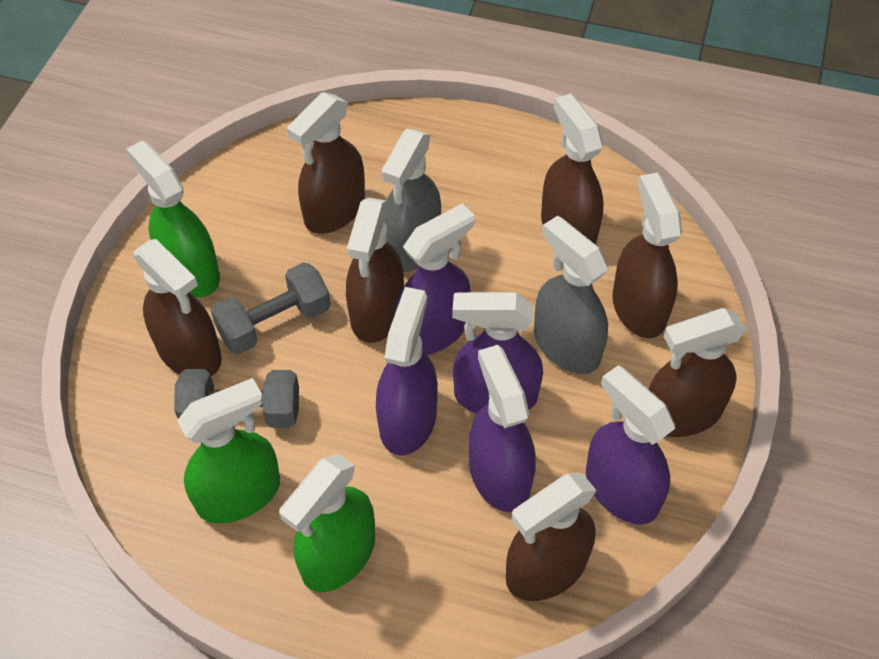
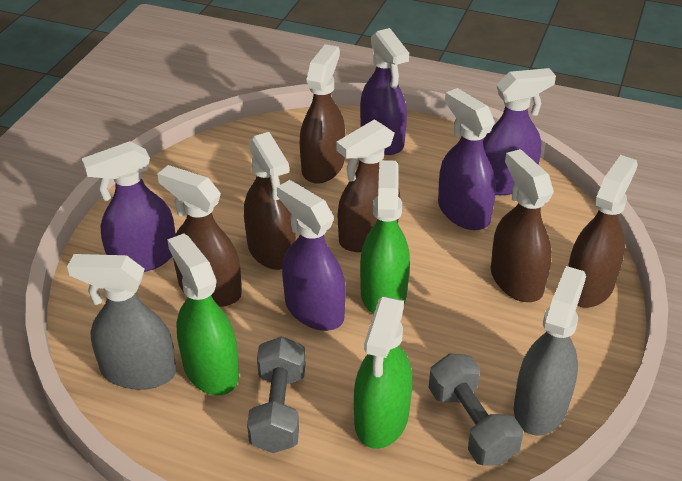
brown spray bottle: [133,239,222,376] [287,92,365,234] [346,198,404,343] [506,473,596,601] [541,93,604,245] [612,173,682,338] [648,308,747,437] = 7 -> [157,165,242,307] [244,132,296,270] [300,44,345,184] [336,119,400,252] [491,149,554,302] [568,155,638,308] = 6

